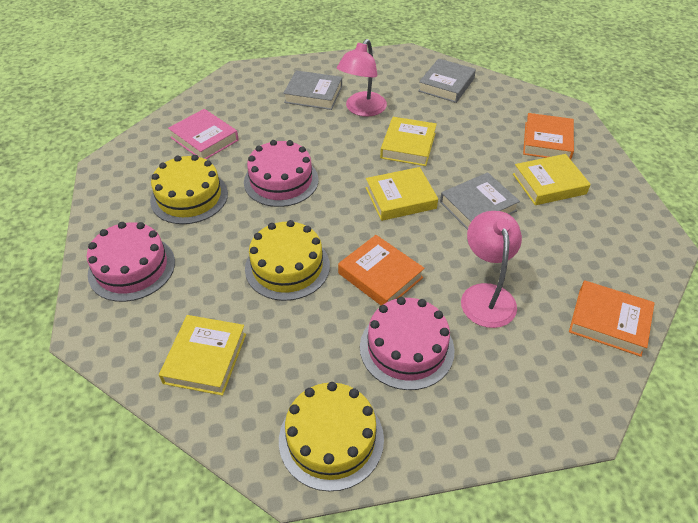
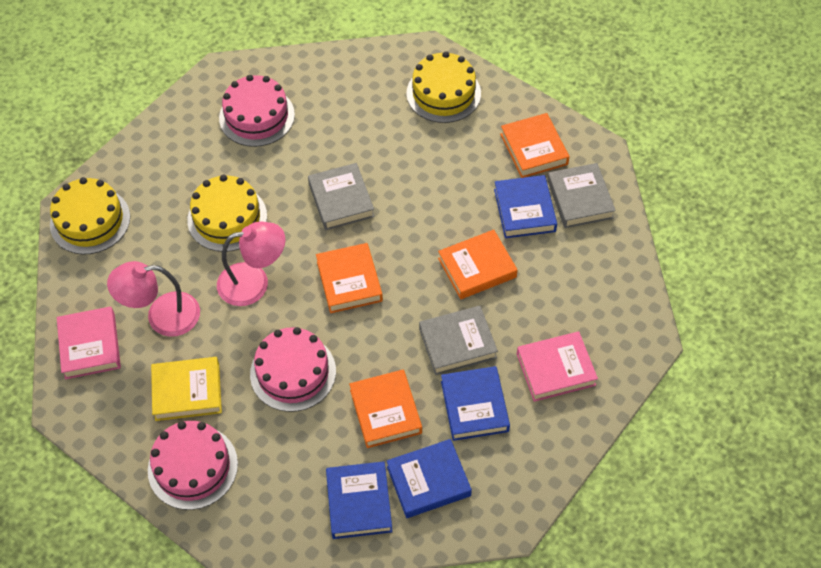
blue book: none = 0 -> [326,461,392,539] [387,439,472,518] [441,366,510,441] [494,175,557,238] = 4
orange book: [338,235,425,305] [523,113,574,160] [569,280,655,357] = 3 -> [316,243,383,313] [349,370,422,448] [438,230,518,299] [500,113,570,178] = 4
pink book: [168,109,239,159] = 1 -> [57,306,121,379] [517,332,598,402] = 2
yellow book: [159,315,246,396] [366,167,438,221] [380,117,437,166] [513,154,591,205] = 4 -> [151,357,222,421] = 1

